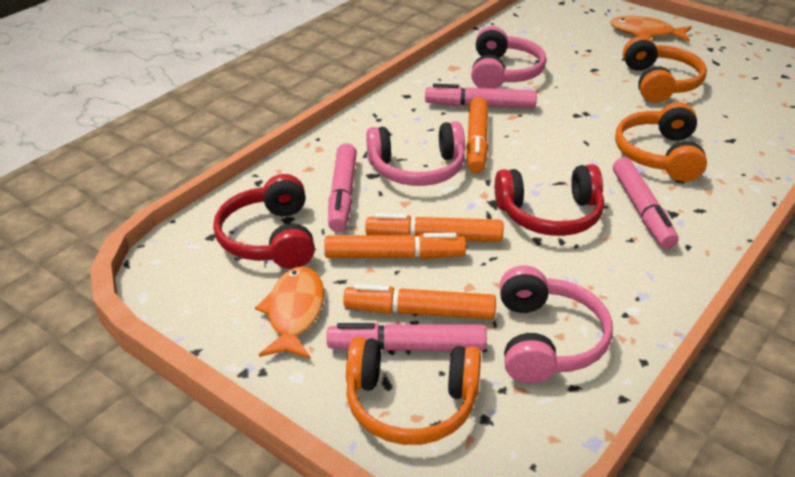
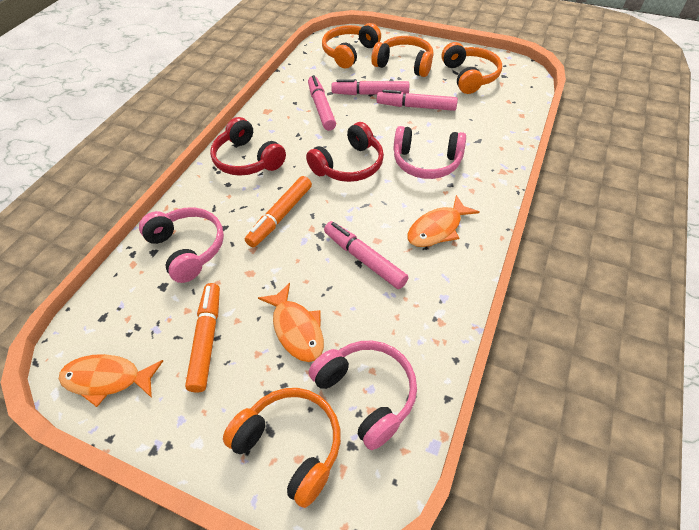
orange fish: [255,266,324,359] [610,16,692,42] = 2 -> [59,354,163,407] [258,283,324,362] [407,195,479,247] = 3
orange headphones: [346,337,481,445] [615,102,707,182] [623,36,707,103] = 3 -> [223,388,341,508] [322,23,381,69] [371,36,434,77] [442,42,502,94] = 4
orange marker: [324,233,466,259] [343,284,496,319] [366,213,503,242] [466,97,488,173] = 4 -> [185,283,220,392] [245,176,312,247] = 2

